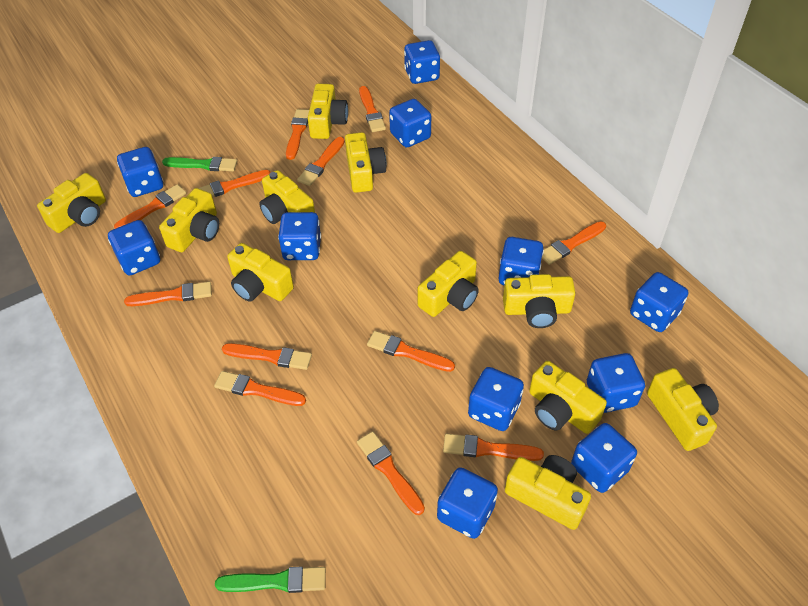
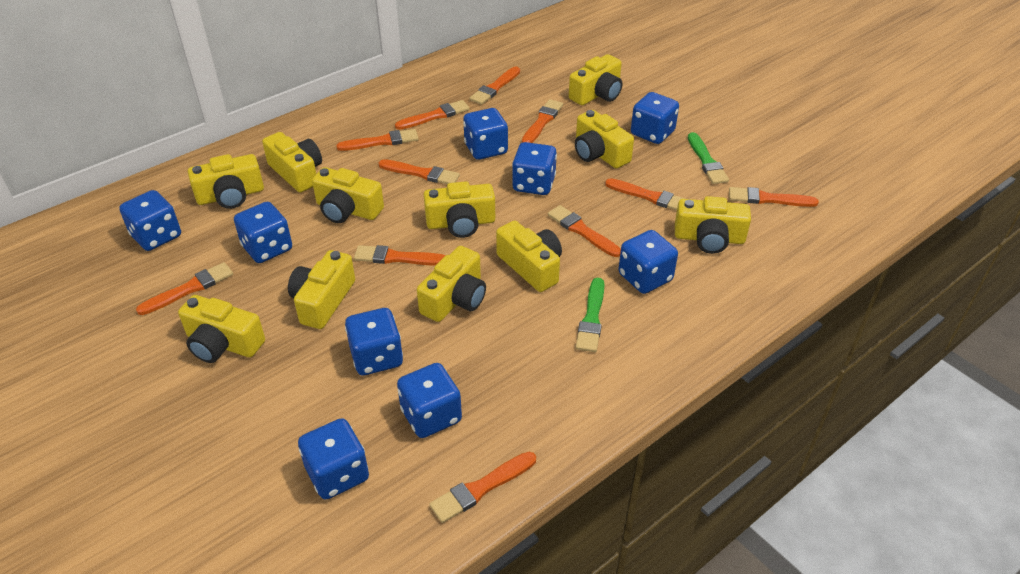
blue dice: [108,220,160,275] [117,147,163,197] [278,212,321,260] [389,99,431,148] [404,40,440,84] [437,467,498,539] [468,367,524,431] [499,237,544,286] [571,423,637,493] [587,353,645,413] [630,272,688,332] = 11 -> [119,190,181,251] [234,202,292,263] [298,418,369,500] [345,308,403,375] [397,363,462,438] [463,108,508,160] [512,142,557,195] [619,230,678,294] [631,92,679,144] = 9
orange brush: [114,184,186,229] [124,282,212,306] [198,170,271,197] [214,371,306,406] [222,343,312,370] [286,109,309,160] [297,137,345,186] [357,431,425,515] [359,86,386,132] [367,331,455,372] [443,434,544,461] [542,221,606,265] = 12 -> [136,262,233,315] [337,129,419,151] [354,245,446,266] [379,159,460,184] [395,100,470,130] [429,452,536,523] [470,66,520,105] [522,99,563,143] [548,205,621,257] [605,178,685,211] [729,187,819,207] = 11

